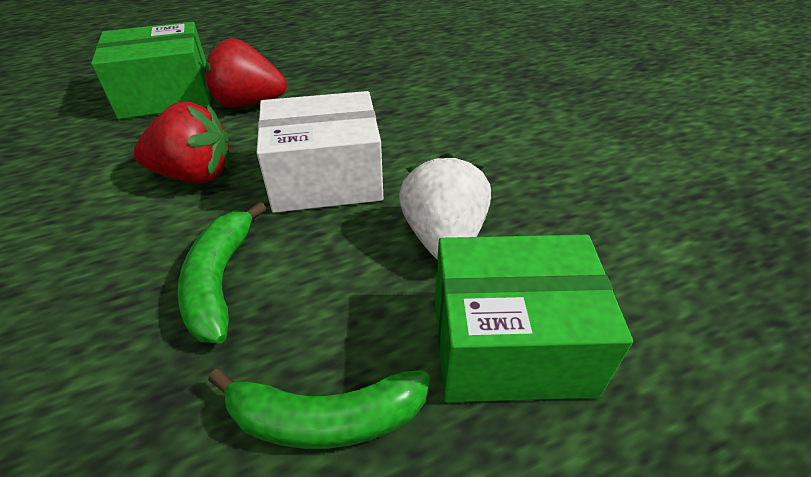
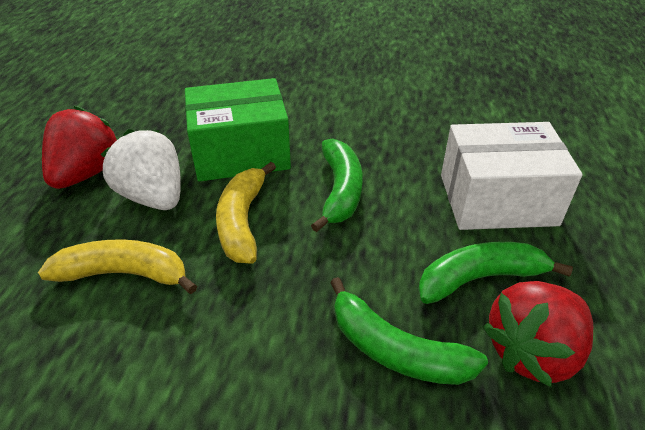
green banana: [177,202,266,344] [208,369,430,449] = 2 -> [311,138,363,232] [330,277,488,385] [418,242,573,304] = 3
green box: [91,22,211,119] [435,235,633,402] = 2 -> [185,78,291,182] = 1
yellow banana: none = 0 -> [38,239,197,294] [216,162,276,264] = 2

